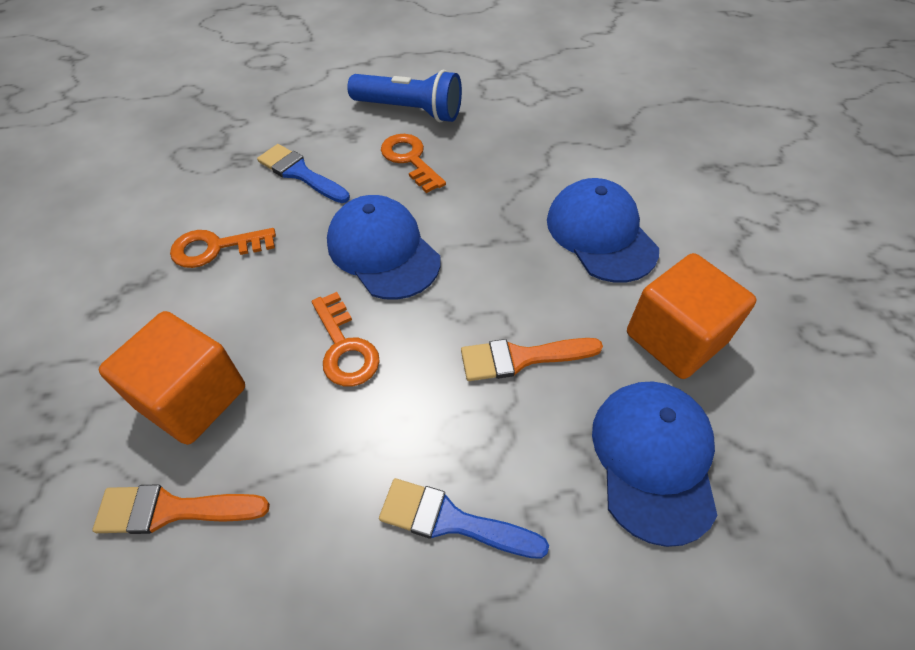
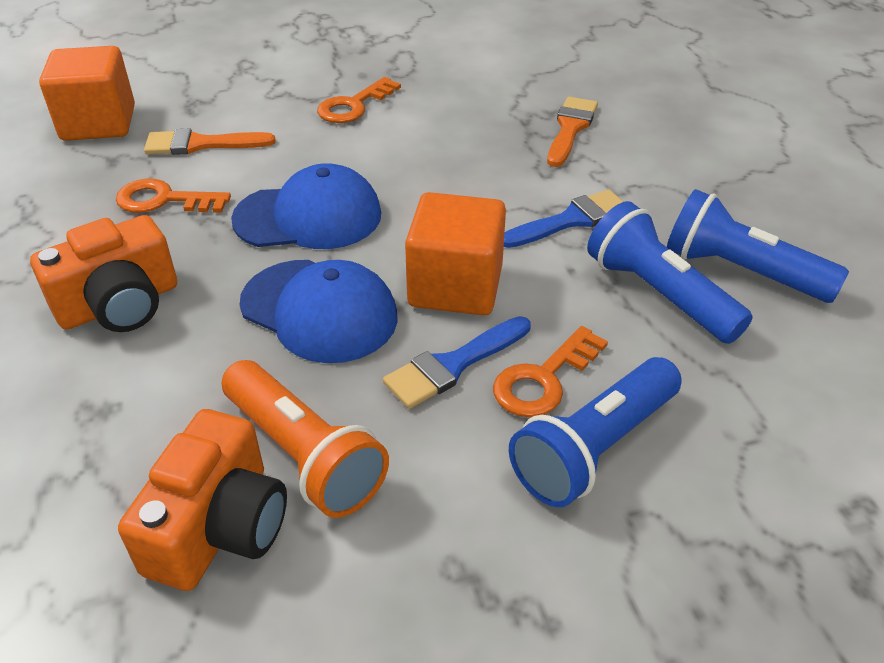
blue cap: [327,195,440,300] [547,178,659,283] [592,381,718,547] = 3 -> [231,163,381,249] [240,260,398,363] = 2
blue flashlight: [347,70,462,122] = 1 -> [509,357,682,507] [587,201,753,344] [667,189,849,303] = 3
orange camera: none = 0 -> [30,215,177,332] [118,409,287,591] = 2
orange flashlight: none = 0 -> [222,360,389,518] = 1

